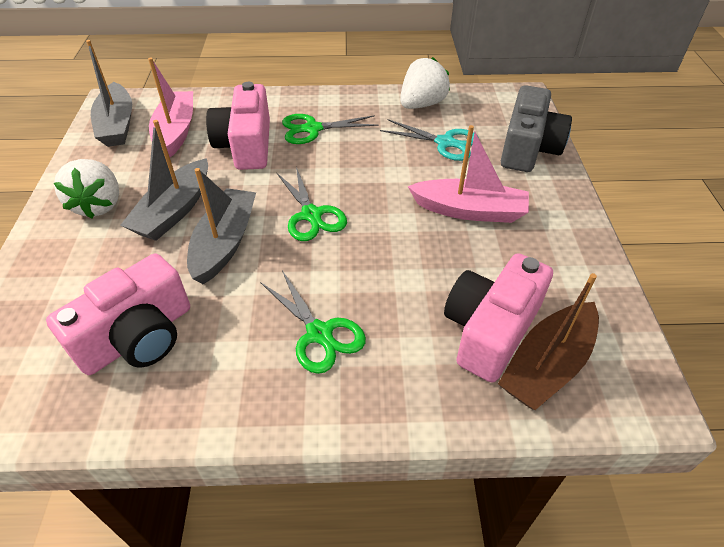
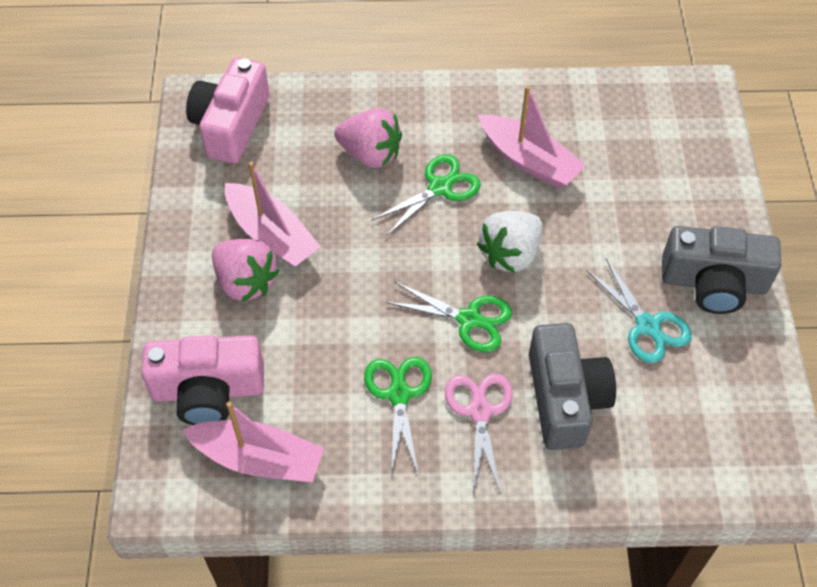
brown boat: [498,273,599,410] = 1 -> none = 0
grey boat: [86,40,132,147] [120,120,208,241] [187,168,256,284] = 3 -> none = 0
grey camera: [501,85,572,172] = 1 -> [529,323,616,450] [662,226,781,314] = 2
pink boat: [148,58,193,157] [407,125,529,223] = 2 -> [183,402,324,482] [225,161,321,267] [478,86,586,188] = 3
pink camera: [46,254,190,375] [206,82,270,170] [444,253,553,382] = 3 -> [141,335,264,425] [186,57,270,164] = 2
pink scissors: none = 0 -> [445,374,513,494] = 1
pink strawberry: none = 0 -> [212,239,280,302] [334,108,402,168] = 2
white strawberry: [54,159,119,218] [400,57,450,109] = 2 -> [477,211,543,273] = 1

